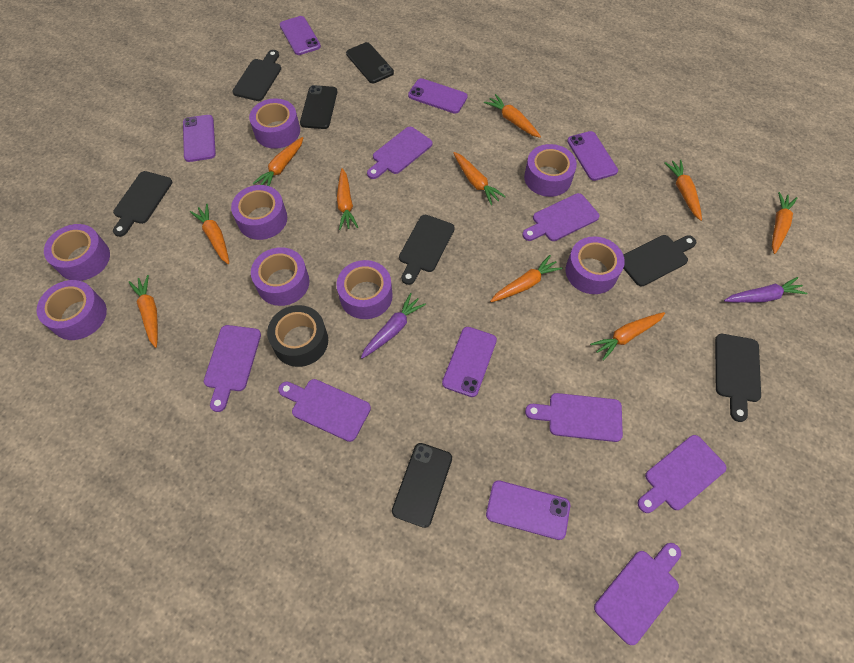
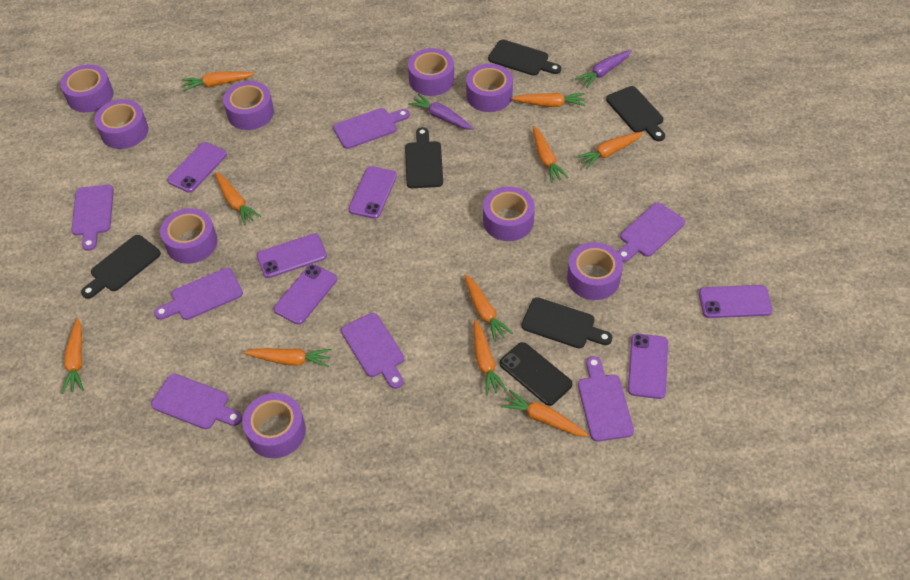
black phone: [300,85,337,129] [346,42,394,83] [392,443,452,528] = 3 -> [500,342,573,406] = 1
black tape: [267,305,328,367] = 1 -> none = 0
purple tape: [37,280,107,340] [44,224,110,281] [231,185,287,240] [249,99,300,149] [251,247,310,306] [336,260,393,319] [524,144,577,197] [566,237,625,294] = 8 -> [60,64,114,113] [94,99,149,149] [160,208,218,264] [223,81,274,130] [242,393,306,458] [408,48,454,96] [466,64,513,112] [483,186,535,241] [567,242,623,300] = 9

